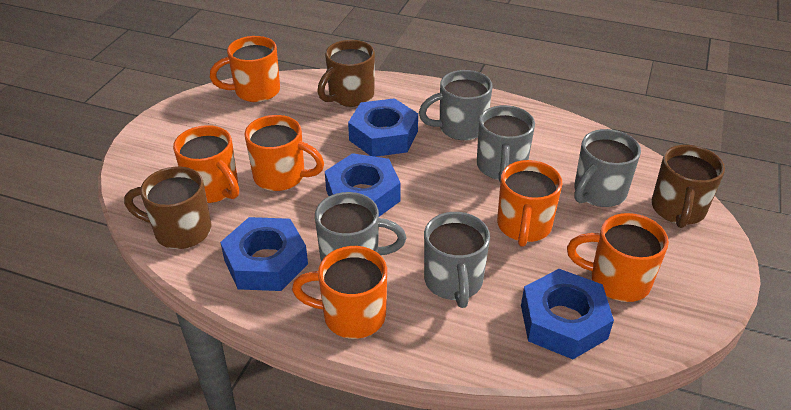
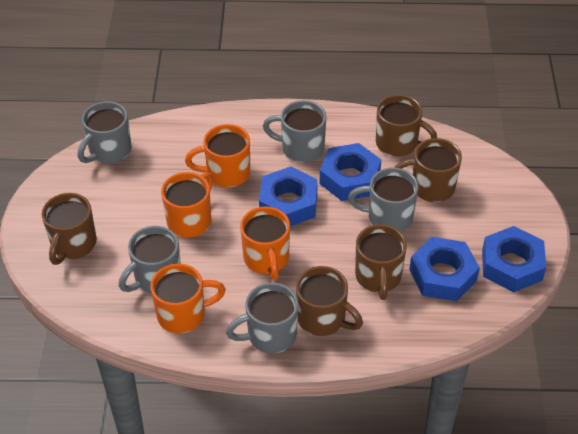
brown mug: [124,166,211,249] [317,40,375,107] [651,145,725,228] = 3 -> [42,193,97,265] [296,266,363,336] [355,224,407,300] [376,94,437,156] [394,138,462,202] = 5
orange mug: [173,125,239,203] [210,36,280,102] [244,115,324,191] [292,246,387,339] [497,160,562,247] [567,213,669,302] = 6 -> [150,264,226,333] [161,172,213,238] [185,124,250,187] [240,206,290,280] = 4

